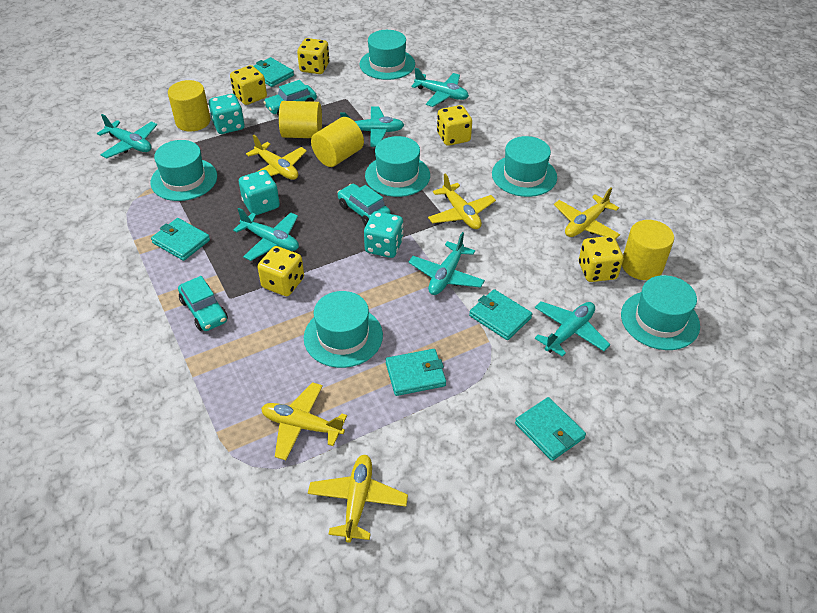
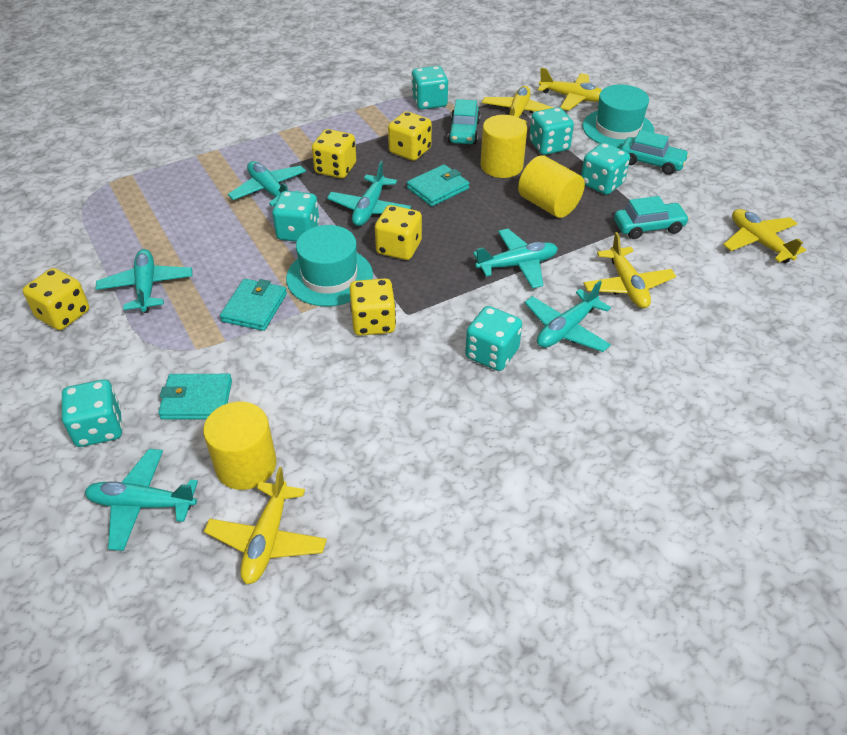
turquoise dice: [209,94,245,134] [239,170,280,215] [364,211,403,258] = 3 -> [62,379,122,447] [272,191,319,242] [412,66,448,110] [465,306,522,371] [529,107,574,155] [581,143,630,195] = 6
turquoise hat: [150,140,217,201] [304,291,383,368] [359,30,415,80] [365,136,430,197] [492,136,557,197] [621,275,700,350] = 6 -> [286,225,373,306] [582,85,654,148] = 2
turquoise wallet: [151,218,210,261] [254,57,294,87] [386,349,446,396] [469,289,532,340] [515,397,586,461] = 5 -> [158,374,232,420] [220,279,287,331] [407,164,469,207] = 3
yellow cylinder: [168,80,211,131] [279,101,322,138] [311,117,364,167] [622,220,674,280] = 4 -> [203,402,277,490] [481,115,527,178] [518,155,585,218] = 3

